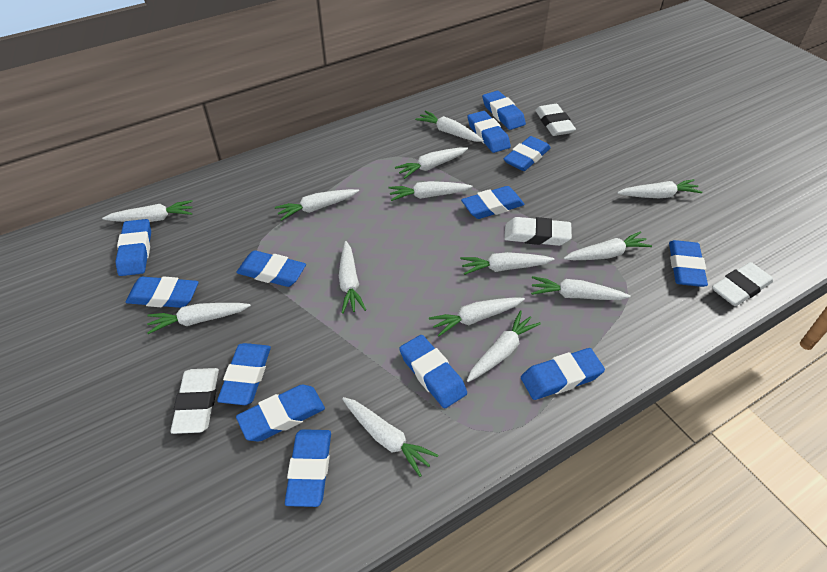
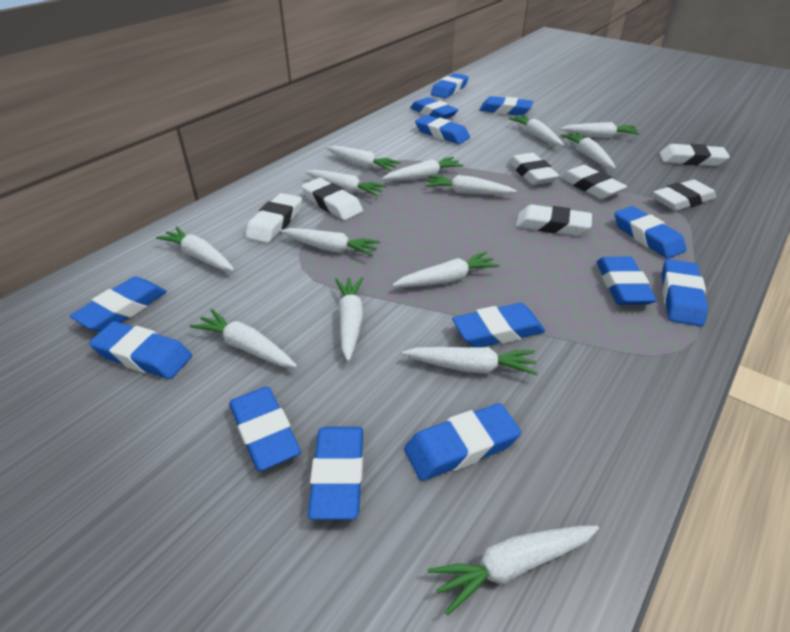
white eraser: [170,368,219,434] [504,217,572,246] [535,104,576,136] [712,262,773,306] = 4 -> [245,193,302,243] [301,178,363,220] [508,153,559,185] [516,205,592,236] [560,165,627,199] [653,180,716,211] [659,144,730,166] = 7

